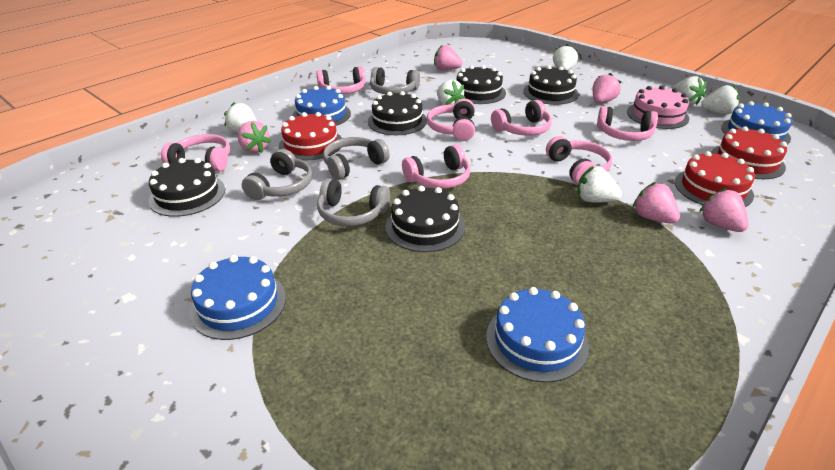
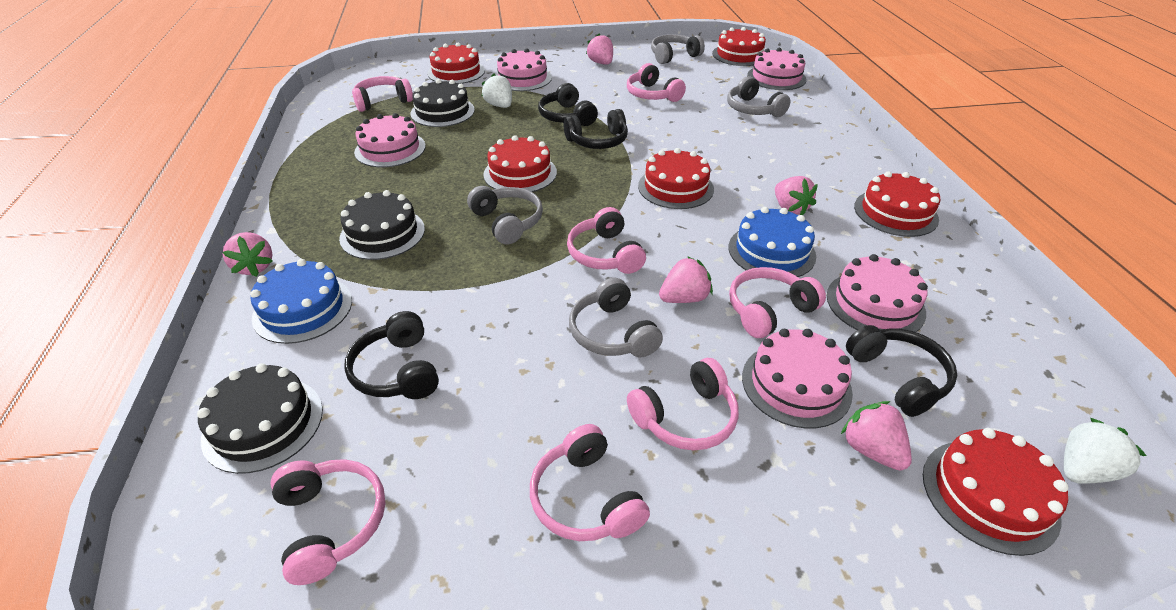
black cake: [148,158,225,217] [368,91,427,135] [386,186,465,252] [457,65,506,104] [523,65,579,105] = 5 -> [197,363,323,474] [339,190,425,260] [410,79,475,127] = 3
black headphones: none = 0 -> [344,311,439,399] [538,83,598,126] [563,109,628,149] [846,325,957,417] = 4
blue cake: [189,255,286,340] [292,86,351,126] [486,287,589,383] [721,101,792,145] = 4 -> [250,259,352,344] [729,207,816,277] = 2
pink cake: [627,86,689,129] = 1 -> [354,113,426,168] [495,48,552,91] [742,329,853,428] [747,48,807,90] [827,254,928,332] = 5
red cake: [279,112,342,161] [675,151,755,207] [711,127,787,179] = 3 -> [427,42,485,84] [483,135,557,192] [638,148,714,209] [712,27,766,66] [854,171,940,237] [923,428,1068,556] = 6
white strawberry: [224,102,257,132] [437,80,465,105] [553,44,578,70] [577,166,622,202] [672,76,707,105] [701,85,739,114] = 6 -> [482,74,512,108] [1064,418,1146,484] = 2

